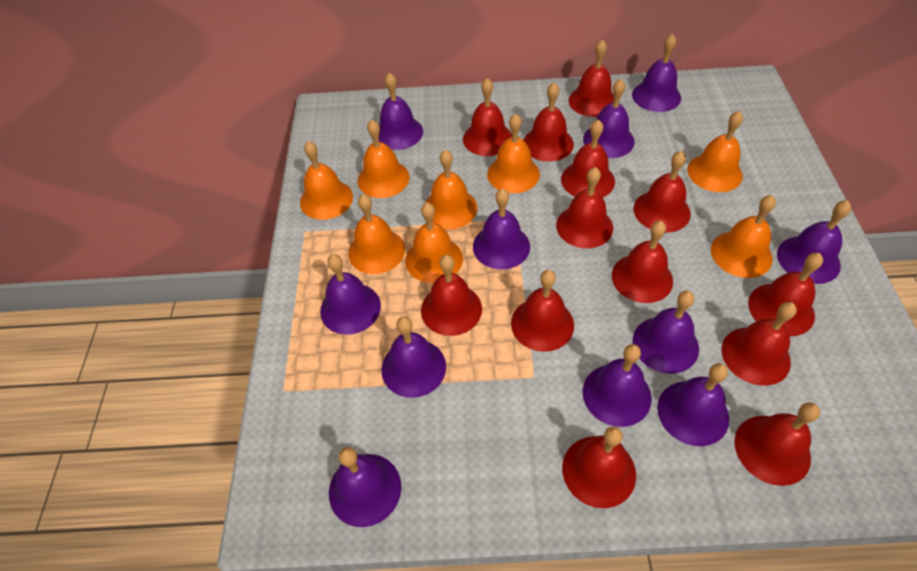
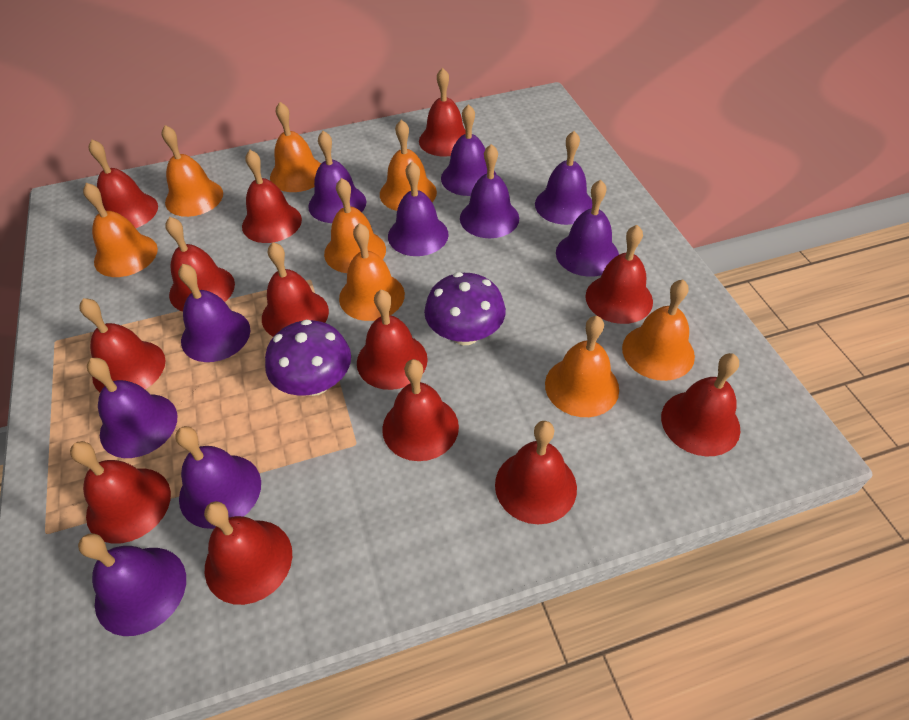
purple bell: [320,254,381,335] [329,447,402,527] [379,73,423,150] [381,316,446,398] [473,188,530,269] [582,344,652,427] [583,79,635,158] [632,34,681,112] [633,291,699,374] [657,363,729,446] [777,200,851,284] = 11 -> [78,533,186,636] [87,358,178,458] [175,426,261,529] [178,264,250,362] [308,131,366,223] [388,162,448,256] [441,104,496,196] [460,144,519,238] [535,131,592,225] [556,180,619,277] = 10
purple mushroom: none = 0 -> [265,319,351,396] [424,272,506,345] = 2

